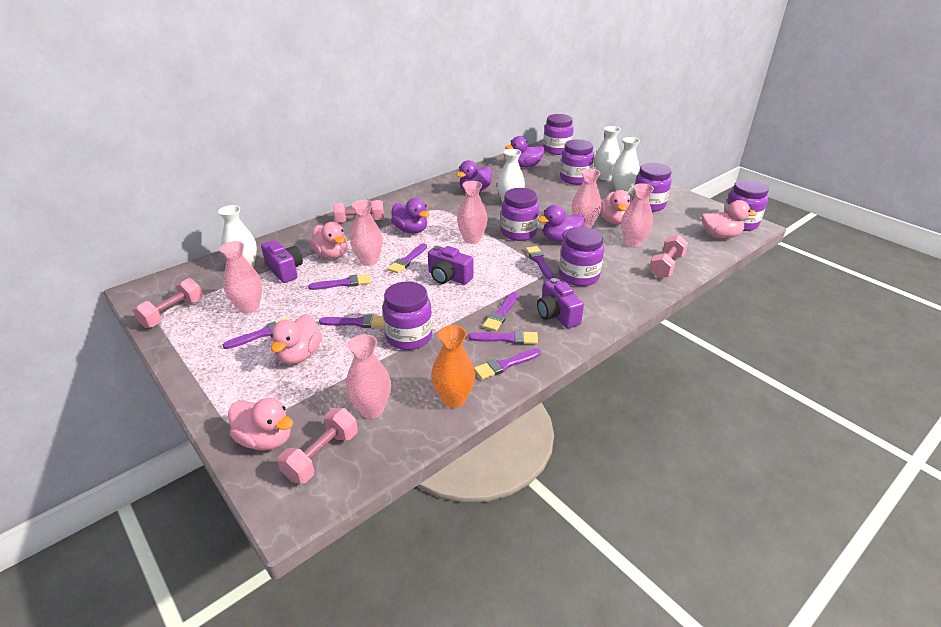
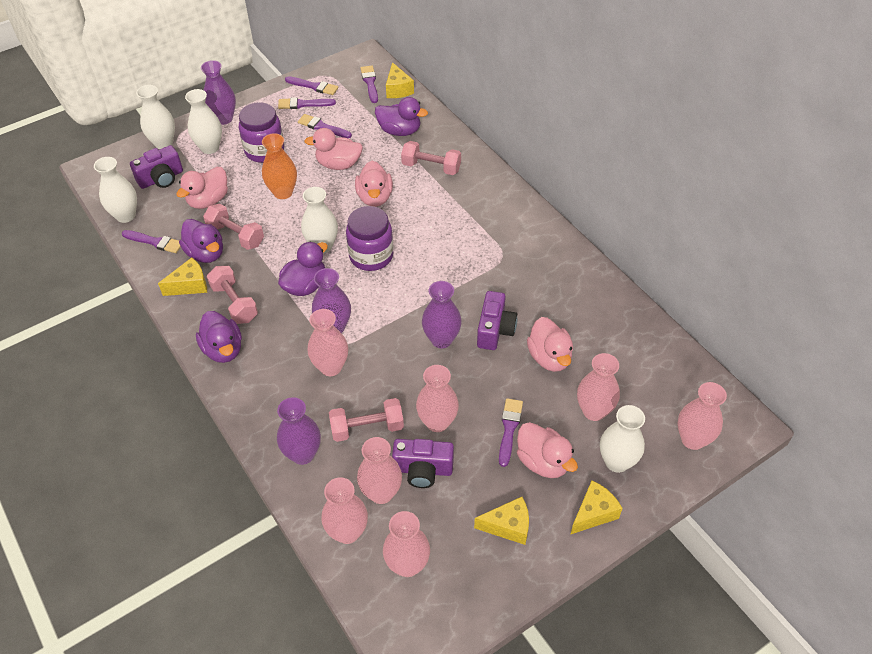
pink vase: [220,241,262,313] [346,334,391,418] [350,200,383,266] [457,181,488,244] [572,169,601,228] [621,183,654,247] = 6 -> [308,309,348,376] [321,477,368,544] [357,437,402,504] [383,511,430,577] [416,365,459,432] [577,353,620,421] [677,382,727,450] = 7
purple brush: [223,318,291,349] [308,274,371,290] [319,315,384,328] [387,243,427,273] [468,330,538,344] [474,348,541,380] [483,292,518,331] [526,246,554,280] = 8 -> [122,230,181,253] [278,97,336,109] [285,76,338,95] [298,114,352,138] [361,66,378,103] [499,398,523,467] = 6
purple jar: [382,281,432,350] [501,188,539,241] [543,114,574,155] [559,227,604,286] [560,139,594,185] [632,163,672,212] [724,179,769,231] = 7 -> [239,102,284,163] [346,206,393,271] = 2
purple vase: none = 0 -> [201,60,236,125] [277,397,321,465] [312,268,351,333] [422,281,462,348] = 4
white vase: [218,205,257,268] [497,149,525,202] [595,126,620,180] [612,137,640,193] = 4 -> [94,157,137,223] [136,85,175,149] [185,89,222,154] [301,187,338,253] [600,405,645,473] = 5
yellow cheese: none = 0 -> [158,258,207,296] [386,62,414,98] [474,497,529,545] [570,481,623,535] = 4

